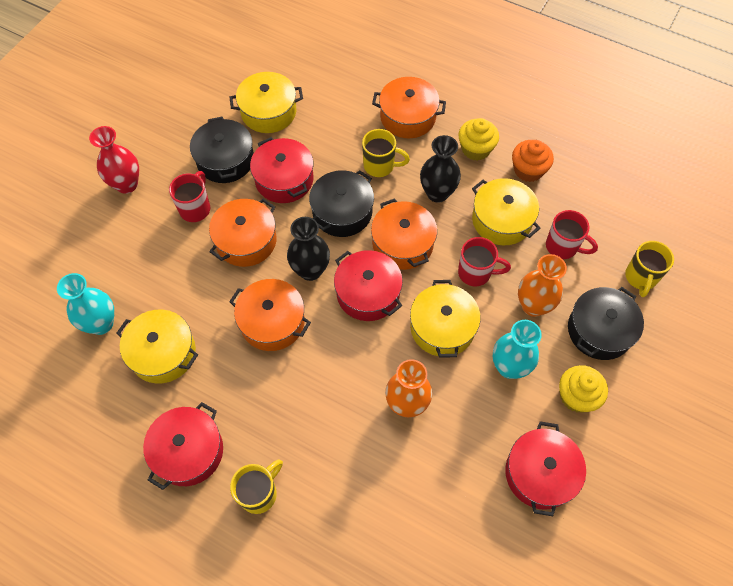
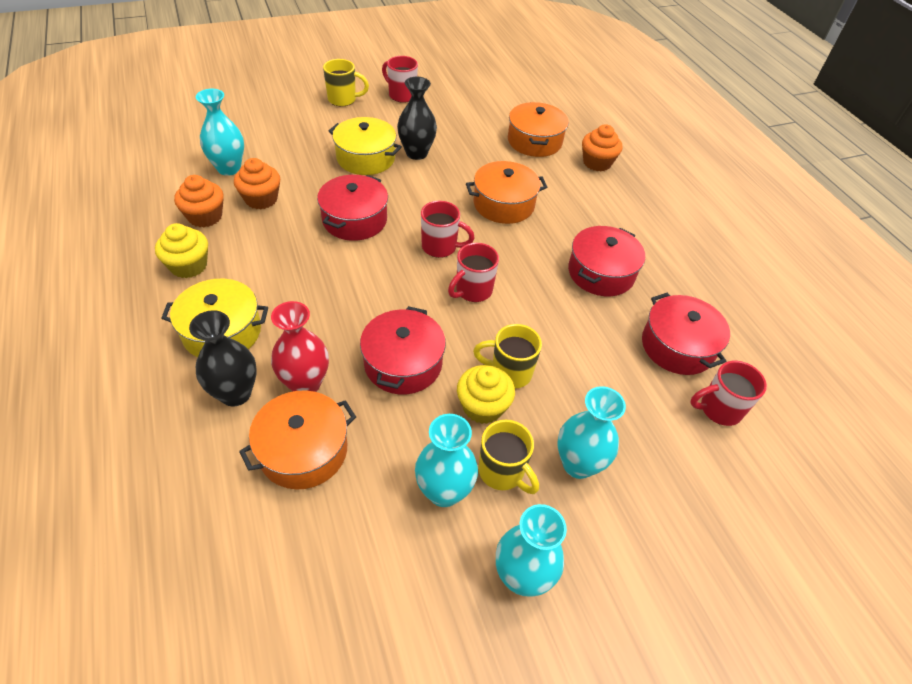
black pot: [190,117,254,183] [309,170,374,237] [568,287,644,360] = 3 -> none = 0
orange cupcake: [512,140,554,182] = 1 -> [174,175,224,227] [234,158,280,210] [582,124,622,171] = 3
orange pot: [209,198,277,267] [229,279,311,351] [371,198,437,270] [372,77,446,138] = 4 -> [239,390,356,490] [466,161,547,224] [508,102,568,157] = 3
orange vase: [385,359,432,417] [518,254,567,317] = 2 -> none = 0
red mug: [169,171,210,222] [458,237,511,287] [546,210,598,259] = 3 -> [382,56,418,103] [421,201,475,258] [448,243,499,302] [690,361,767,426] = 4
turquoise vase: [57,273,114,335] [493,320,542,379] = 2 -> [196,89,244,176] [415,414,478,507] [496,504,567,597] [557,386,626,479] = 4
yellow pot: [116,310,198,384] [230,72,303,133] [410,280,481,358] [472,178,541,245] = 4 -> [161,279,268,357] [329,117,402,175] = 2

